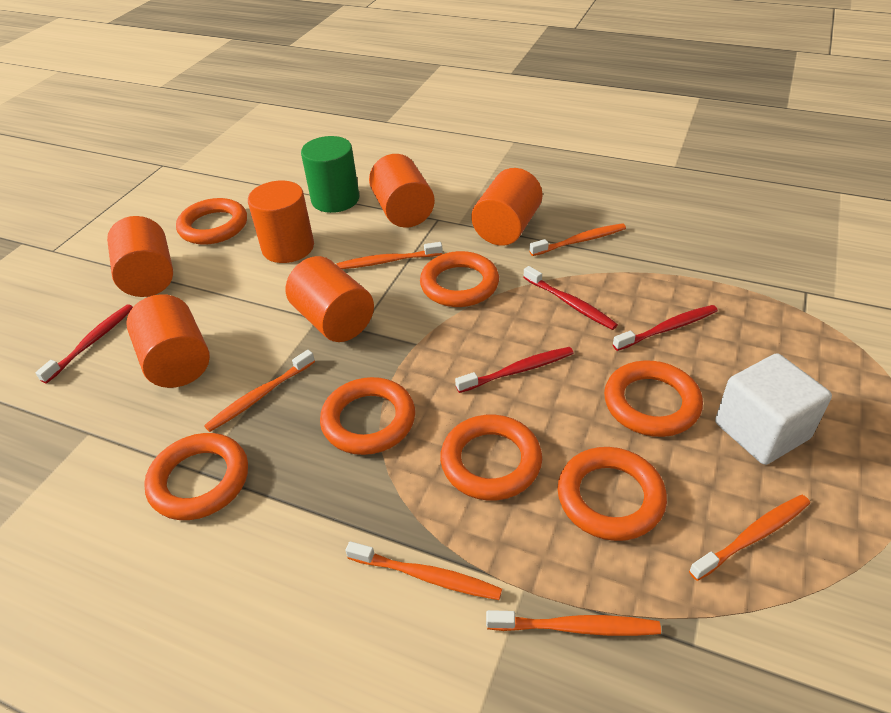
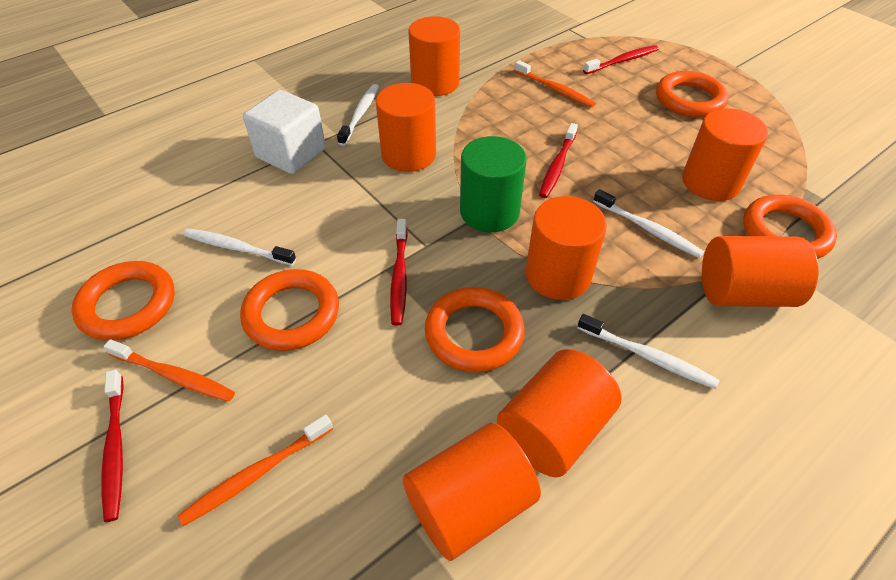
orange cylinder: [107,216,173,297] [126,294,210,388] [248,180,314,263] [286,256,374,342] [369,154,435,228] [471,168,543,246] = 6 -> [376,83,436,172] [403,423,541,561] [408,16,460,96] [497,349,622,477] [526,196,607,300] [682,108,768,201] [702,236,819,307] = 7
orange ring: [144,433,248,520] [176,198,247,245] [320,377,415,455] [420,251,499,307] [440,415,542,500] [557,447,667,541] [604,360,703,437] = 7 -> [72,261,175,341] [240,269,339,351] [425,287,525,372] [656,71,729,117] [743,195,837,259] = 5
orange toothbrush: [204,350,315,432] [337,242,443,269] [345,541,502,600] [486,610,661,636] [529,223,626,256] [689,495,810,581] = 6 -> [103,339,235,402] [178,414,333,526] [514,60,596,108] = 3
white toothbrush: none = 0 -> [183,228,296,265] [337,84,379,146] [577,314,719,389] [593,189,704,258] = 4

